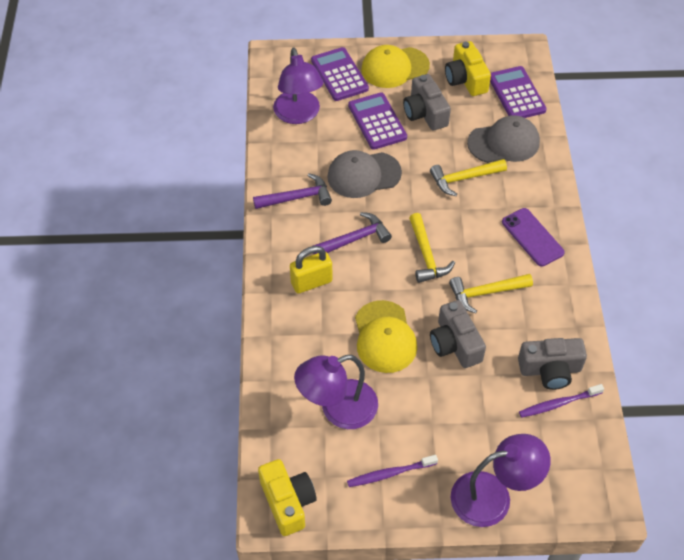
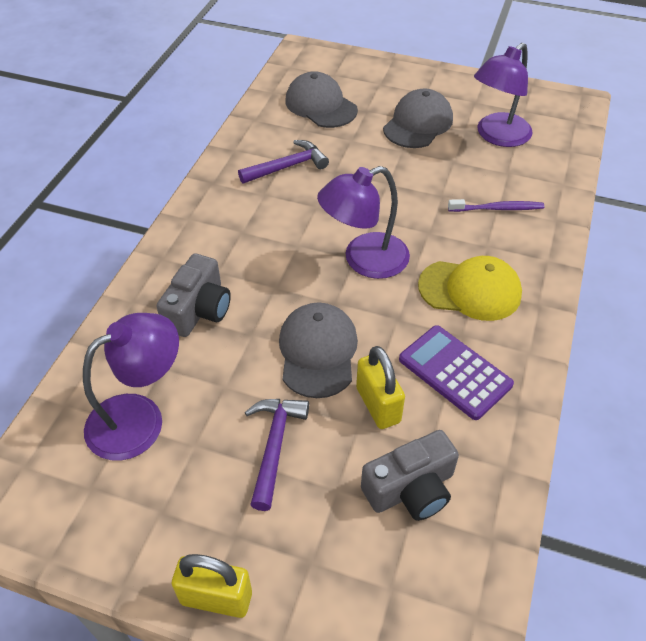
grey camera: [403,74,451,131] [430,300,486,368] [518,338,587,390] = 3 -> [156,253,231,337] [361,430,459,521] = 2
grey cap: [327,150,402,198] [467,115,540,163] = 2 -> [279,302,358,398] [285,71,358,128] [383,88,453,148] = 3
purple calculator: [311,47,369,101] [348,93,407,150] [490,66,547,118] = 3 -> [399,325,514,420] = 1
purple phone: [502,208,565,267] = 1 -> none = 0
purple toothbrush: [347,455,438,487] [519,384,604,418] = 2 -> [448,199,545,212] = 1
yellow camera: [258,459,317,536] [445,41,491,96] = 2 -> none = 0
yellow cap: [355,300,417,373] [361,45,430,88] = 2 -> [418,256,522,321] = 1
yellow hammer: [409,213,455,283] [430,159,507,196] [449,274,533,313] = 3 -> none = 0
yellow padlock: [290,246,333,294] = 1 -> [172,554,252,618] [356,346,405,429] = 2

